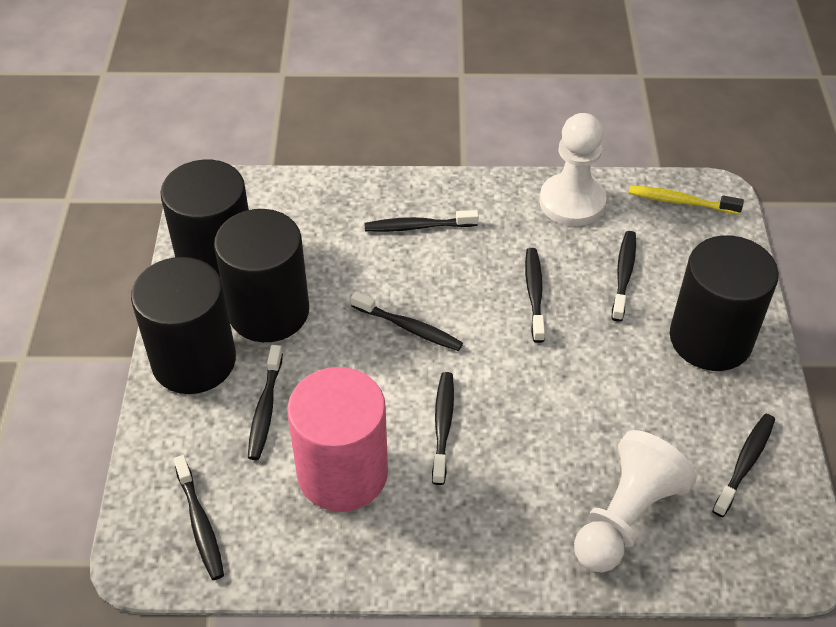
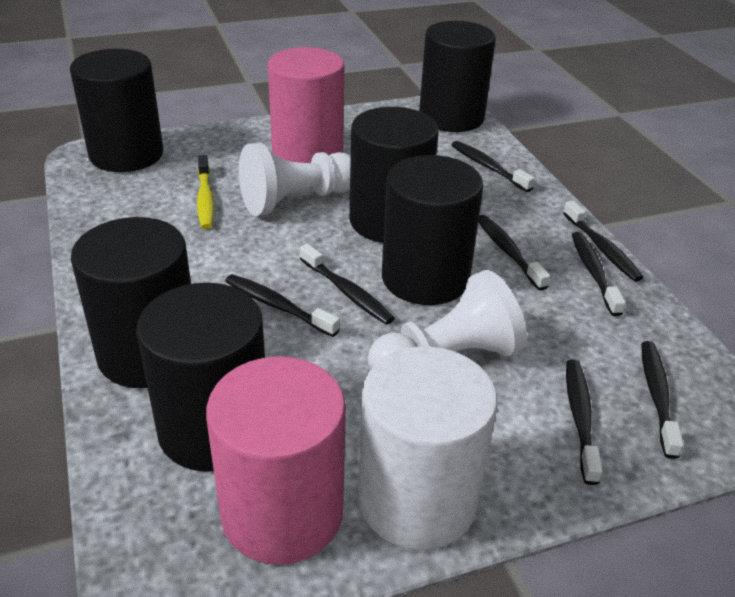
black cylinder: [131,257,236,394] [160,160,249,276] [214,209,309,342] [670,235,779,371] = 4 -> [70,49,164,172] [71,217,191,388] [136,283,265,472] [349,107,439,243] [382,155,484,305] [419,21,496,132] = 6
pink cylinder: [287,367,388,512] = 1 -> [206,356,346,565] [268,47,344,163] = 2
white cylinder: none = 0 -> [358,346,497,550] = 1

